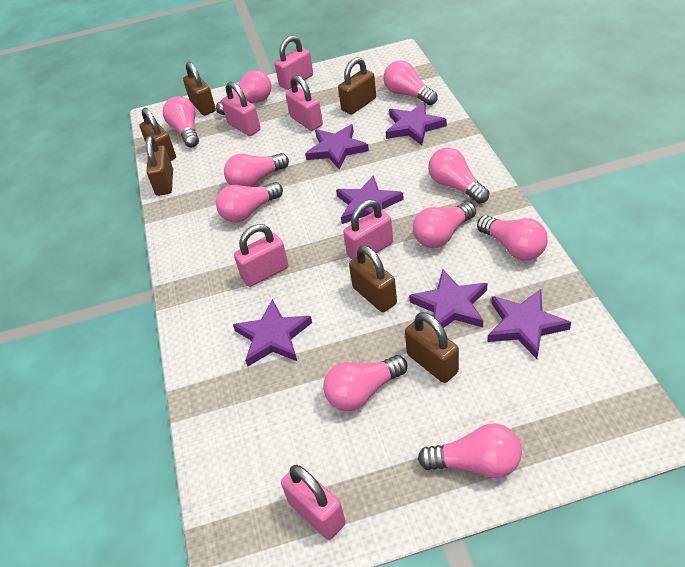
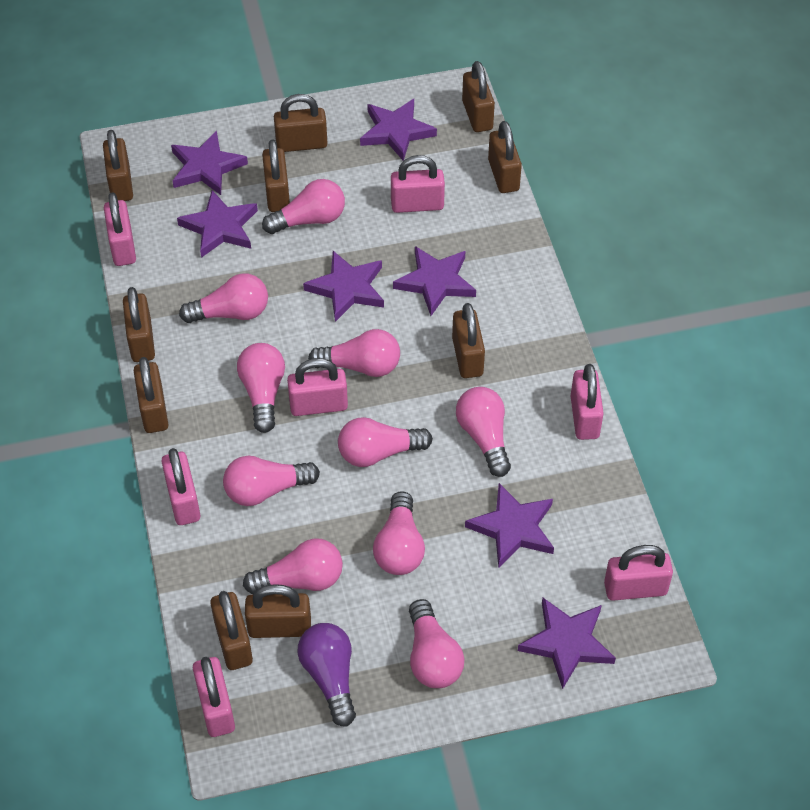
brown padlock: [139,108,176,161] [146,136,173,196] [183,62,216,116] [338,57,376,115] [349,245,397,312] [405,312,459,383] = 6 -> [103,130,133,201] [123,287,155,362] [134,357,169,433] [210,591,253,670] [245,584,311,638] [262,140,290,212] [274,94,327,152] [452,303,485,378] [462,61,495,132] [488,121,522,193] = 10
pink padlock: [222,81,260,136] [234,224,289,287] [275,36,313,90] [281,465,346,540] [286,75,323,131] [343,200,393,259] = 6 -> [104,192,136,266] [161,448,200,525] [193,657,235,737] [287,358,348,416] [391,155,445,213] [571,364,604,440] [604,545,673,601] = 7
purple light bulb: none = 0 -> [297,623,356,727] = 1
purple star: [233,299,312,366] [305,124,369,170] [336,175,404,224] [386,102,447,145] [409,269,487,328] [487,289,571,359] = 6 -> [171,131,248,195] [177,190,258,258] [303,251,384,322] [360,99,437,161] [393,246,476,316] [465,483,554,568] [518,598,616,689] = 7

